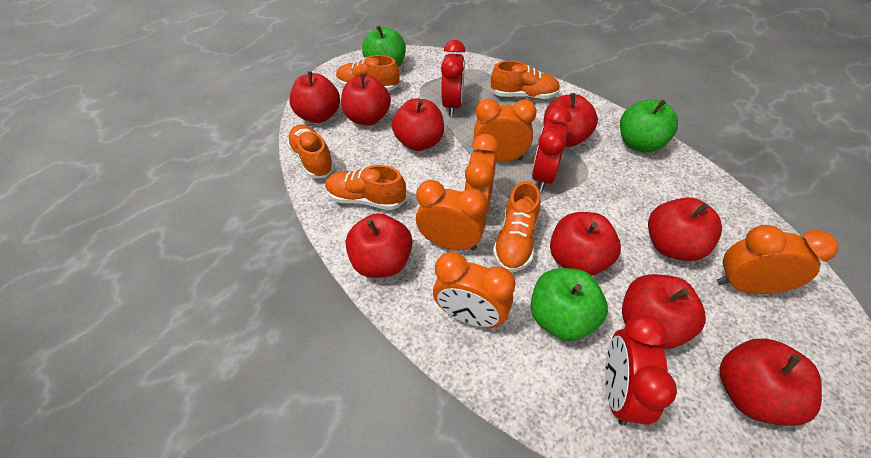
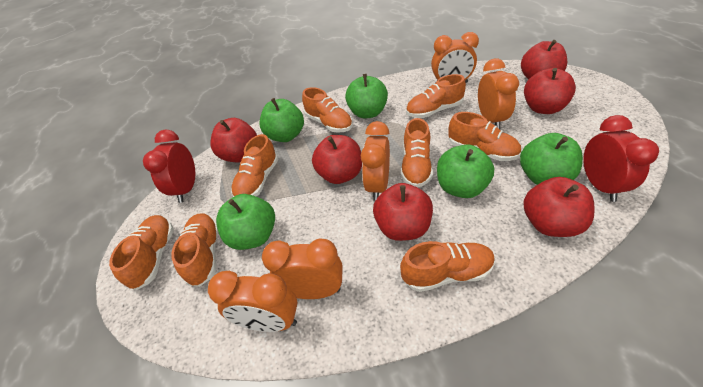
green apple: [362,25,406,68] [530,268,608,341] [620,99,678,153] = 3 -> [216,194,275,250] [259,98,304,142] [345,74,388,118] [437,144,494,198] [520,133,583,185] = 5
orange shoe: [287,124,335,178] [325,165,406,210] [336,55,399,91] [491,61,560,99] [493,181,540,272] = 5 -> [109,215,174,290] [171,213,219,287] [231,134,278,197] [302,87,353,133] [400,241,495,292] [401,118,433,187] [406,74,466,118] [448,112,521,161] = 8
red apple: [289,71,340,123] [341,74,391,125] [346,213,412,278] [392,98,444,151] [543,93,598,147] [550,212,621,276] [622,274,706,349] [648,197,722,261] [719,338,822,426] = 9 -> [210,118,257,162] [312,135,362,184] [373,183,433,241] [521,40,567,80] [524,68,576,114] [524,177,594,237] = 6
red clock: [441,40,465,116] [532,106,571,192] [605,314,677,426] = 3 -> [143,130,195,203] [583,115,659,202] = 2

